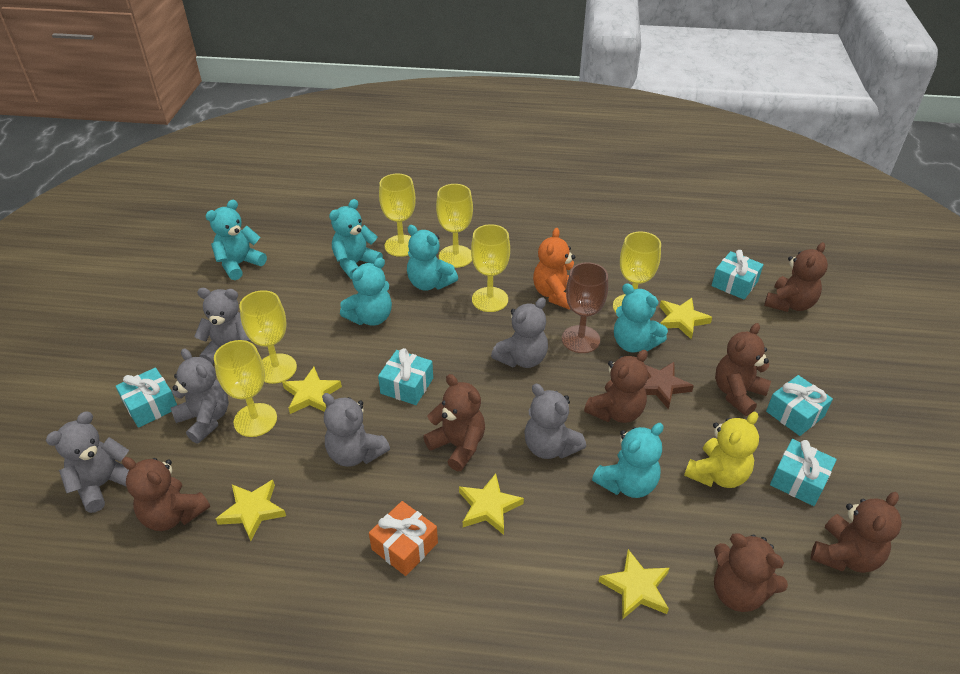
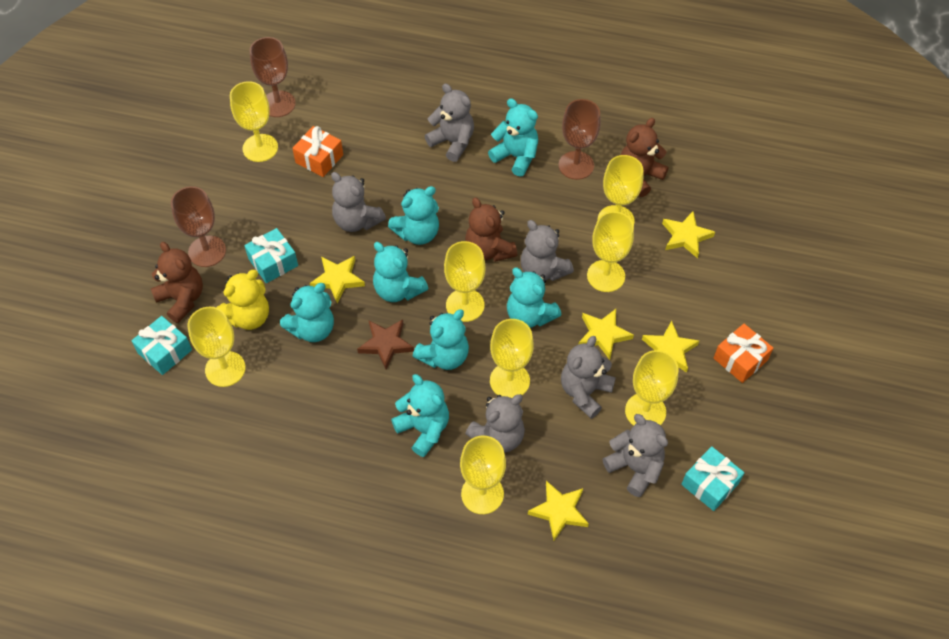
brown goblet: [562,262,608,353] = 1 -> [171,186,226,267] [250,37,296,117] [558,99,601,180] = 3
brown teddy bear: [122,457,210,531] [423,374,485,471] [584,350,648,423] [714,533,788,612] [715,323,771,416] [764,242,828,312] [811,492,902,573] = 7 -> [151,242,203,323] [465,197,517,262] [621,118,668,197] = 3
orange gift: [369,501,438,576] = 1 -> [292,126,343,177] [714,324,773,383] = 2
orange teddy bear: [533,228,575,309] = 1 -> none = 0
turquoise gift: [116,368,177,428] [378,348,433,405] [712,250,764,300] [766,375,833,436] [770,439,837,506] = 5 -> [131,316,192,375] [244,228,298,283] [681,446,745,511] = 3
turquoise teddy bear: [206,200,267,280] [329,199,383,279] [340,257,392,326] [407,225,458,291] [592,423,664,498] [614,283,668,352] = 6 -> [280,283,334,342] [373,242,429,302] [388,186,439,245] [391,374,449,457] [413,309,469,370] [488,98,538,177] [507,268,561,328] = 7
yellow goblet: [214,340,277,437] [239,290,297,384] [379,173,416,257] [436,184,473,268] [471,224,510,312] [613,231,661,312] = 6 -> [188,307,246,387] [230,81,278,162] [444,241,485,322] [460,436,506,514] [490,319,534,398] [587,211,634,292] [598,155,643,225] [625,350,678,426] = 8

